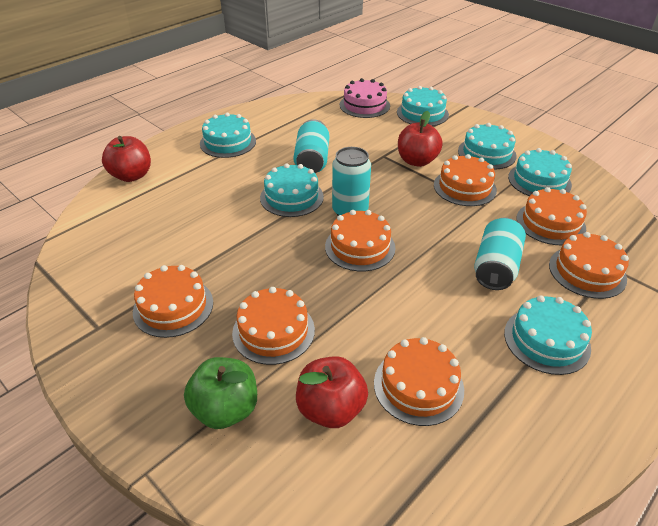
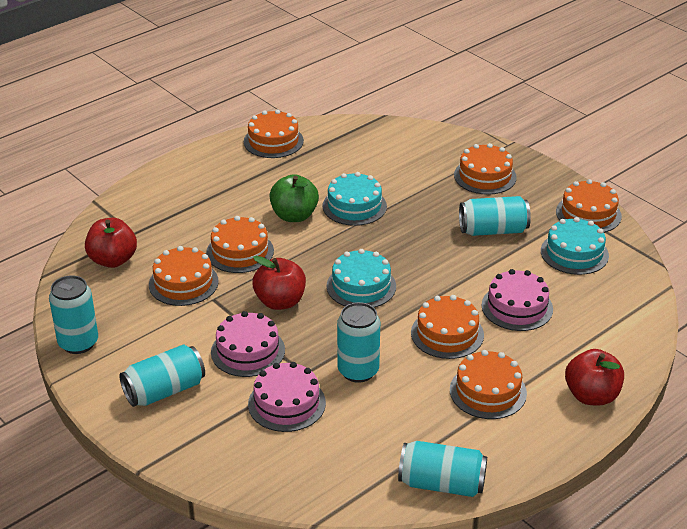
pink cake: [340,78,390,118] = 1 -> [211,311,285,377] [248,362,326,432] [482,269,553,331] = 3
turquoise cake: [200,112,256,158] [260,163,324,217] [397,86,449,126] [458,123,517,170] [504,295,592,375] [508,148,572,196] = 6 -> [322,172,387,226] [327,249,396,308] [541,217,609,275] = 3
turquoise can: [293,119,329,173] [332,147,371,216] [474,217,526,290] = 3 -> [49,275,98,354] [120,345,205,407] [337,302,380,383] [398,441,487,497] [459,196,531,236] = 5

